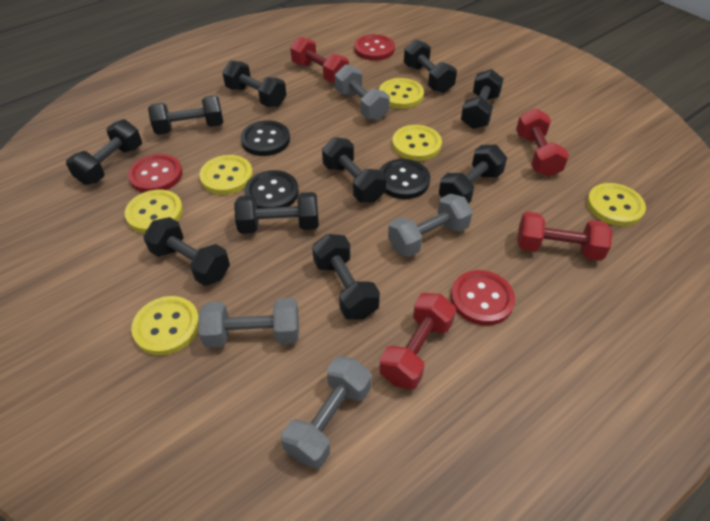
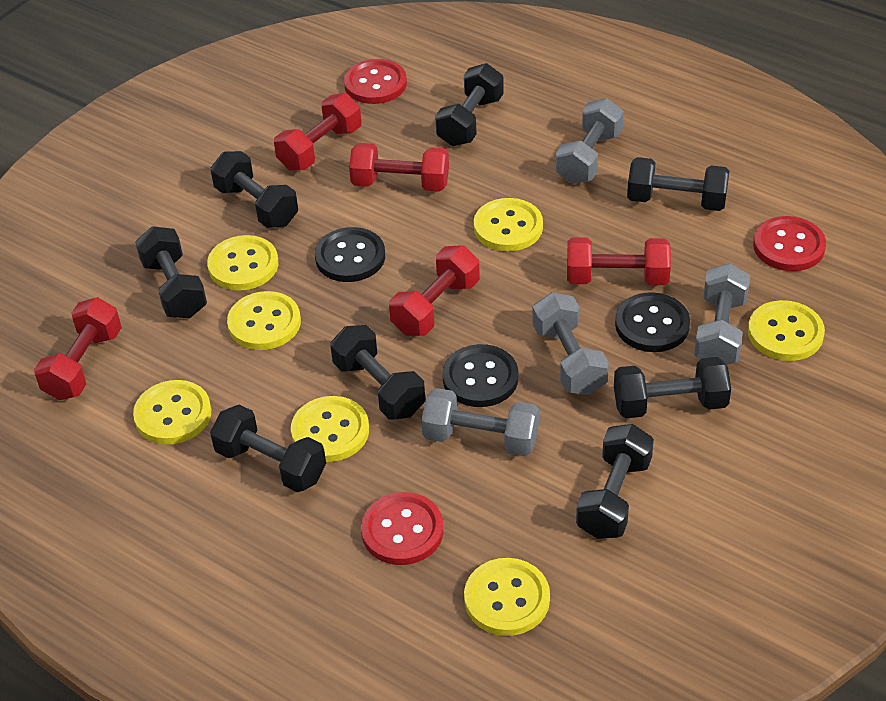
black dumbbell: [66,119,142,185] [143,217,230,286] [148,95,223,135] [222,60,286,107] [234,192,319,234] [312,234,380,320] [322,137,386,203] [404,39,457,93] [439,145,507,204] [461,69,504,129] = 10 -> [135,226,207,318] [210,151,298,228] [210,405,326,492] [330,325,425,420] [435,63,504,146] [576,424,654,539] [614,357,731,418] [627,157,729,211] = 8
red dumbbell: [290,36,349,83] [379,293,456,390] [516,108,569,177] [517,212,613,261] = 4 -> [34,297,122,400] [274,93,362,171] [349,143,449,192] [389,245,480,336] [567,237,671,285] = 5
yellow button: [125,189,183,233] [131,296,199,355] [199,155,253,195] [379,78,424,109] [392,125,442,161] [587,183,646,226] = 6 -> [133,380,211,445] [207,235,278,291] [227,291,301,350] [291,396,369,462] [464,558,550,636] [474,198,543,251] [748,300,825,361] = 7

